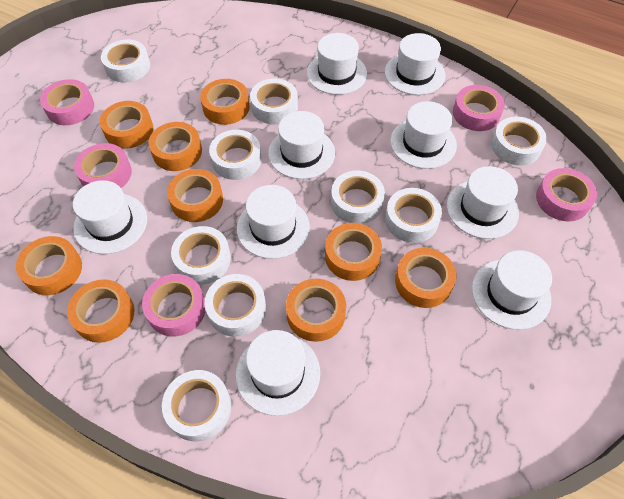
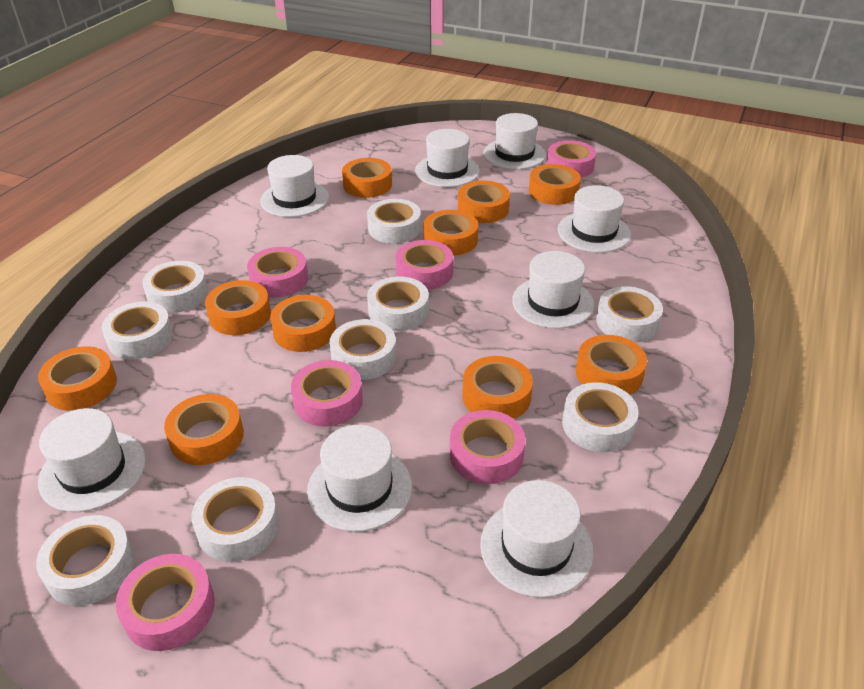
orange tape: [16,236,82,295] [67,279,134,343] [100,101,153,149] [148,122,202,171] [167,169,223,222] [200,79,250,125] [286,279,346,342] [325,223,382,281] [395,248,456,308] = 9 -> [38,346,117,411] [164,394,244,465] [205,280,271,335] [270,295,336,352] [342,158,392,198] [424,210,478,256] [458,181,510,223] [462,356,533,419] [529,164,581,205] [576,335,647,395] = 10
pink tape: [40,79,94,125] [74,143,132,188] [142,274,206,337] [453,85,505,131] [536,168,597,221] = 5 -> [116,554,215,651] [247,247,308,297] [291,360,363,426] [396,240,453,290] [450,410,525,484] [547,140,596,178] = 6
white hat: [73,180,147,254] [236,330,320,416] [237,185,310,259] [268,111,335,179] [307,33,367,95] [385,33,446,95] [390,101,457,169] [447,166,519,239] [472,250,552,330] = 9 -> [38,408,146,512] [260,155,329,217] [307,425,412,532] [415,129,480,187] [480,480,593,598] [483,113,546,169] [512,251,594,329] [558,185,631,253] = 8

